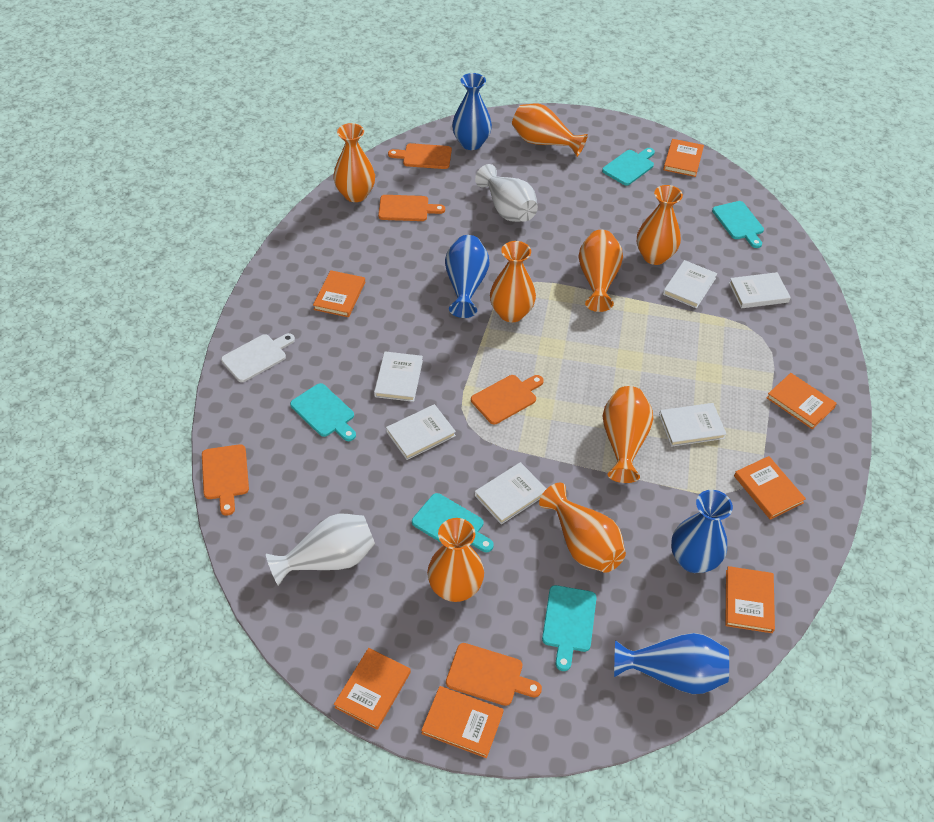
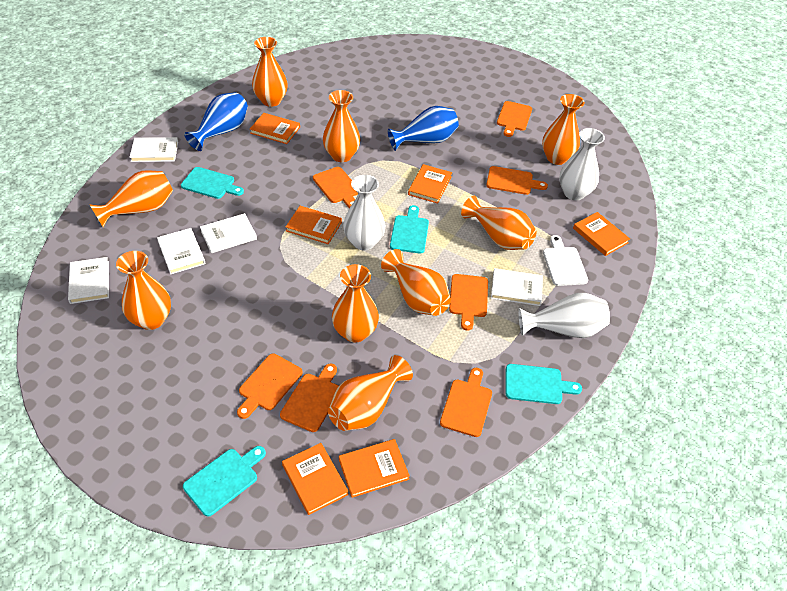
blue vase: [445,235,489,318] [452,73,492,150] [614,633,729,694] [671,490,733,573] = 4 -> [184,92,248,151] [388,106,459,151] = 2
orange book: [313,270,365,317] [334,648,411,730] [421,686,504,758] [663,139,704,177] [725,566,775,633] [734,456,806,520] [766,373,837,429] = 7 -> [250,113,300,144] [282,443,349,515] [286,206,342,244] [339,439,410,498] [408,164,452,204] [573,212,630,256] = 6
orange cutting board: [202,444,249,516] [378,195,445,221] [388,143,452,169] [446,643,542,706] [471,375,544,424] = 5 -> [237,354,302,419] [280,363,338,432] [313,167,358,208] [440,368,492,437] [449,274,488,330] [486,166,548,195] [497,101,532,137] = 7
orange vase: [333,123,375,202] [427,518,484,602] [490,241,536,322] [512,104,588,157] [539,483,626,573] [579,230,623,312] [603,386,653,483] [637,185,683,265] = 8 -> [89,170,173,227] [116,251,171,330] [252,37,288,107] [323,90,360,162] [328,355,413,431] [332,264,379,342] [381,249,451,316] [461,196,536,250] [542,94,585,165] = 9
turquoise cutting board: [290,383,356,441] [412,493,494,552] [542,585,597,671] [602,148,655,186] [712,201,764,248] = 5 -> [181,167,244,199] [183,446,266,516] [390,205,429,253] [505,364,582,404] = 4
white book: [374,351,423,402] [386,404,456,460] [475,462,546,525] [659,403,727,447] [663,260,717,308] [729,272,791,308] = 6 -> [68,257,109,304] [129,137,178,162] [157,228,205,274] [200,213,257,253] [491,268,543,306] = 5
white vase: [266,514,375,586] [475,164,538,222] = 2 -> [343,175,385,250] [518,293,610,338] [559,128,605,200] = 3

